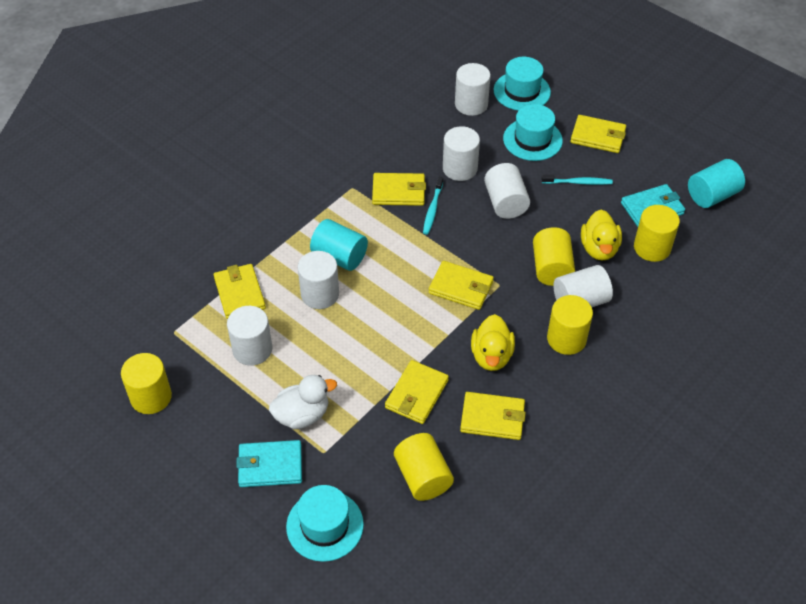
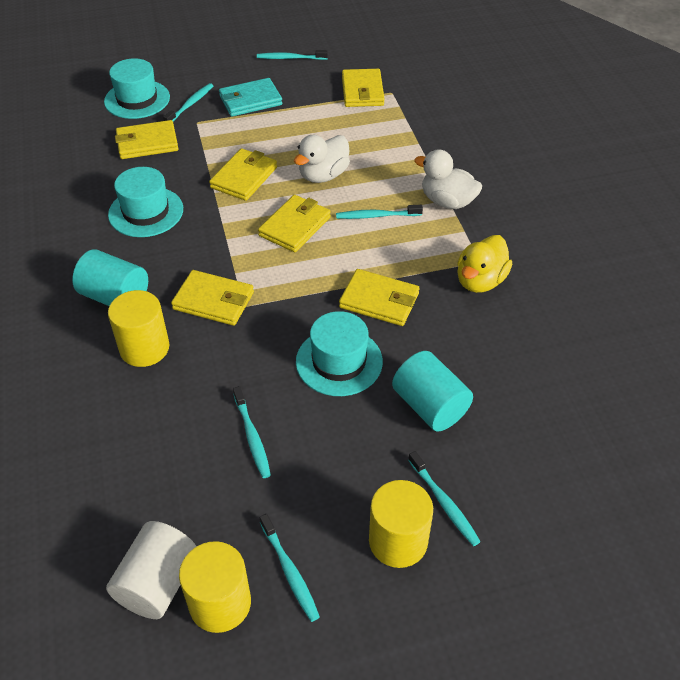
turquoise toothbrush: [423,177,443,234] [542,175,613,185] = 2 -> [163,83,213,122] [233,386,271,478] [257,50,328,60] [260,514,320,622] [336,205,423,219] [408,451,481,546] = 6
turquoise wallet: [236,440,302,487] [621,184,685,227] = 2 -> [219,78,282,117] = 1
white cylinder: [227,306,272,366] [298,251,339,309] [443,126,480,181] [455,63,491,116] [484,163,530,219] [553,265,613,307] = 6 -> [106,521,197,619] = 1
white duck: [269,375,337,429] = 1 -> [294,135,350,183] [414,149,482,209] = 2
yellow cylinder: [121,353,172,414] [394,433,454,501] [533,227,575,286] [547,295,593,355] [634,205,680,262] = 5 -> [108,290,169,367] [179,541,251,633] [369,480,433,568] = 3
yellow duck: [471,314,515,371] [581,209,622,261] = 2 -> [457,235,512,293] = 1

